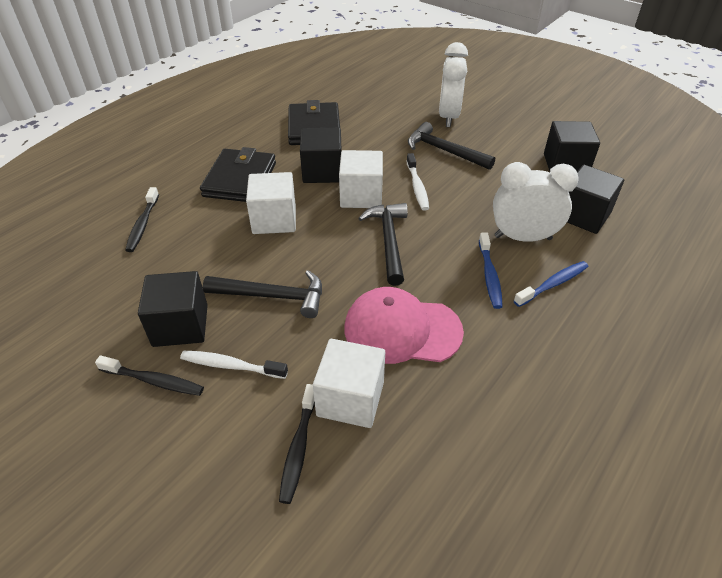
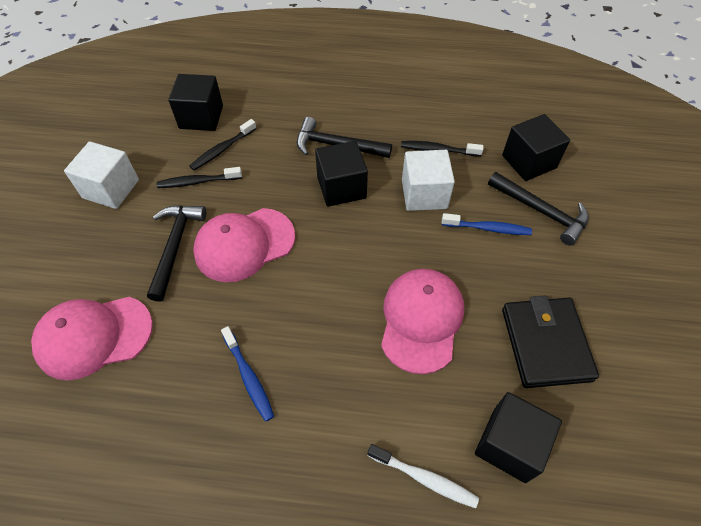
black wallet: [200,147,276,202] [288,100,340,145] = 2 -> [502,295,599,388] = 1
pink cap: [344,287,464,364] = 1 -> [31,297,153,380] [193,208,295,282] [381,269,464,374] = 3
white clock: [439,42,468,127] [493,162,579,242] = 2 -> none = 0
white cube: [246,172,296,234] [313,339,385,428] [339,150,383,208] = 3 -> [64,141,139,209] [402,150,455,211] = 2
white toothbrush: [180,351,288,379] [406,153,429,211] = 2 -> [368,444,479,509] = 1

